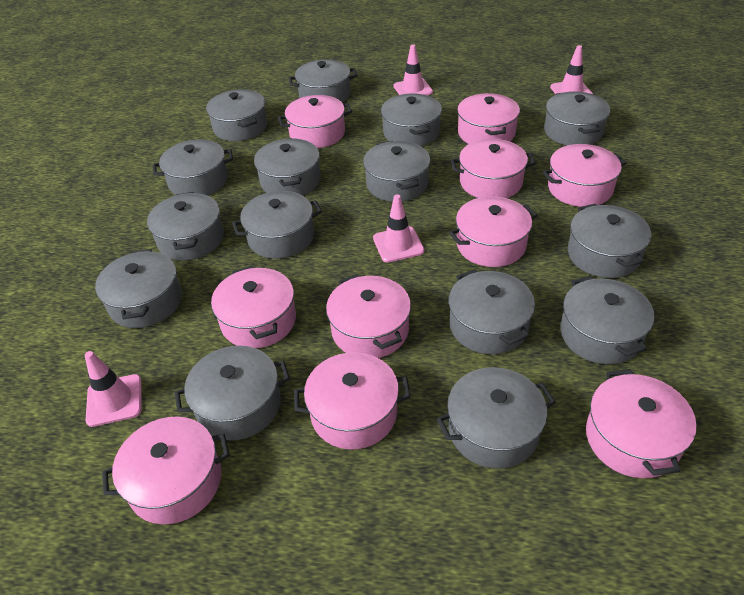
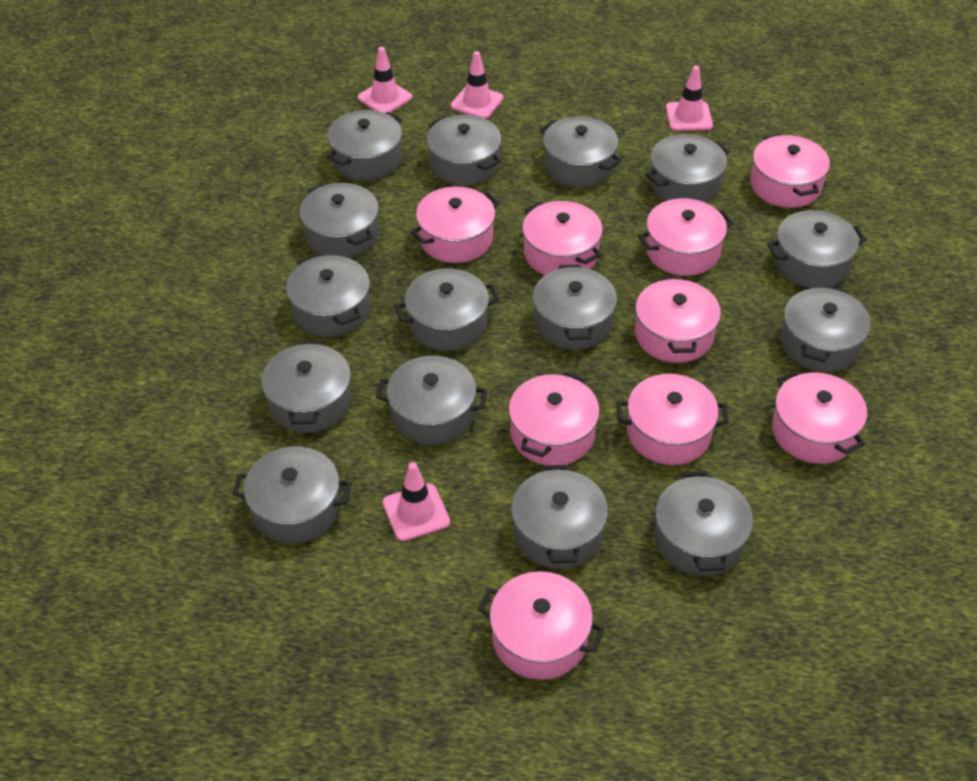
pink pot: [102,417,229,524] [211,266,296,348] [278,95,352,148] [294,352,411,450] [326,274,411,358] [449,196,537,267] [451,139,536,198] [457,93,520,144] [543,144,626,207] [586,369,697,478] = 10 -> [411,187,500,263] [478,571,605,680] [508,371,600,465] [522,201,603,275] [617,374,729,465] [635,277,721,363] [638,198,734,276] [750,134,830,208] [772,370,867,464] = 9

